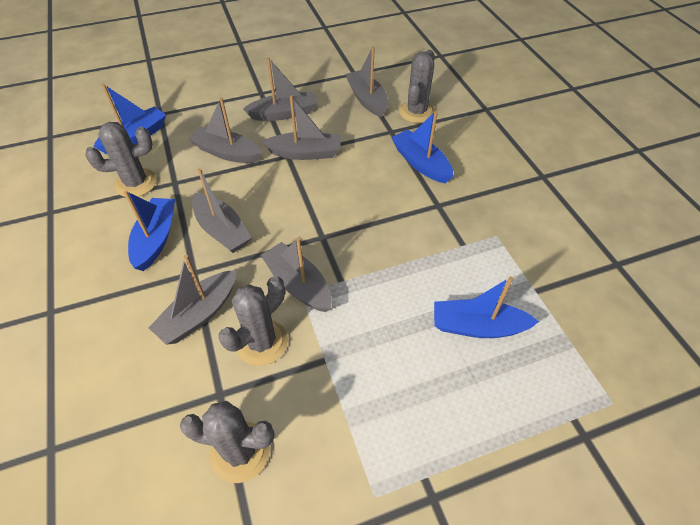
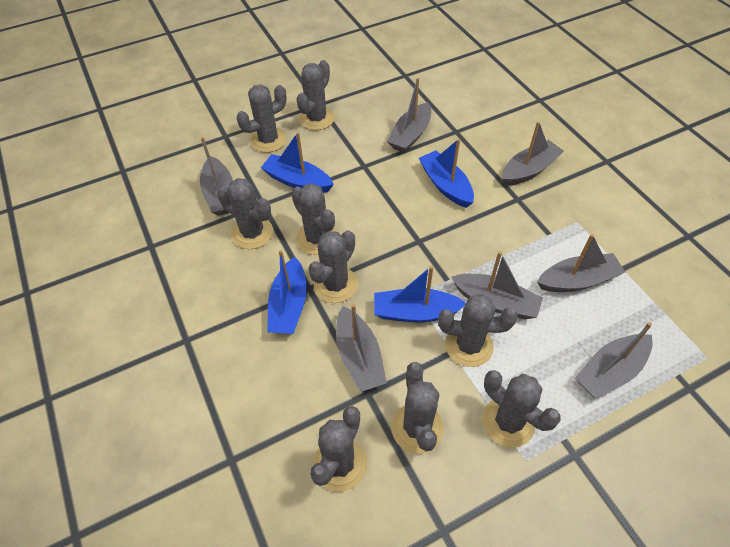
grey cactus: [86,122,157,197] [180,401,275,483] [219,276,288,366] [399,50,435,123] = 4 -> [217,178,273,249] [237,84,287,153] [292,183,337,255] [297,60,335,130] [308,230,358,303] [310,406,367,492] [391,362,444,454] [438,294,518,367] [483,370,561,447] = 9

